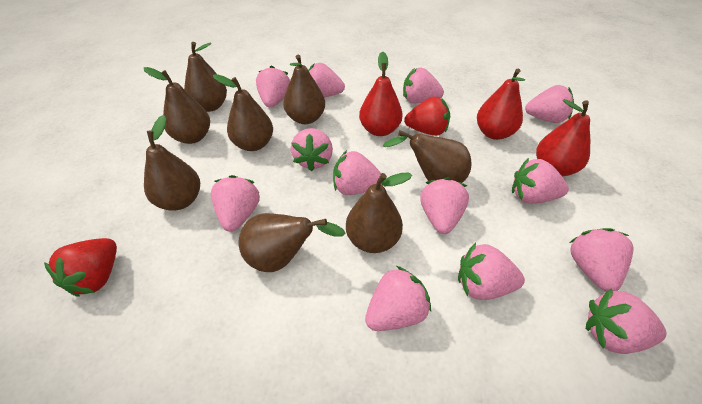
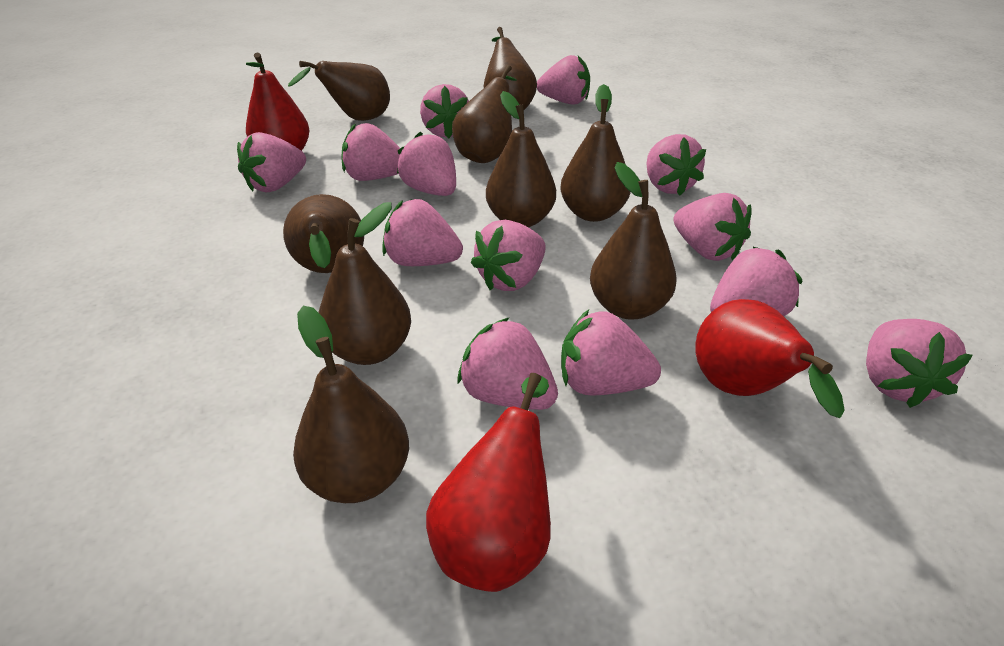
brown pear: [144,67,210,144] [144,115,200,210] [184,42,227,112] [213,74,273,151] [239,213,345,272] [283,54,325,124] [346,172,412,253] [383,130,471,183] = 8 -> [283,194,364,273] [288,61,390,121] [293,306,409,503] [319,202,411,365] [452,65,517,163] [484,27,537,110] [486,91,556,227] [561,84,630,222] [590,162,677,320] = 9
red strawberry: [44,238,117,297] [404,96,450,136] = 2 -> none = 0

